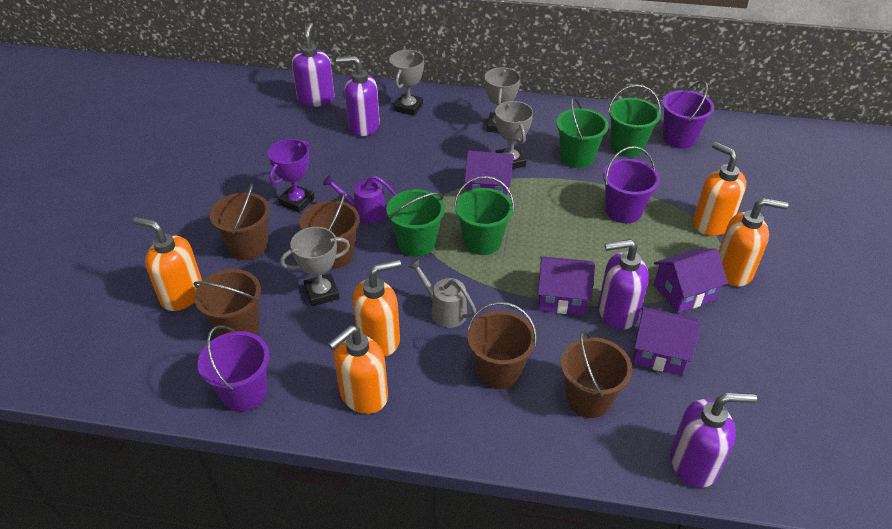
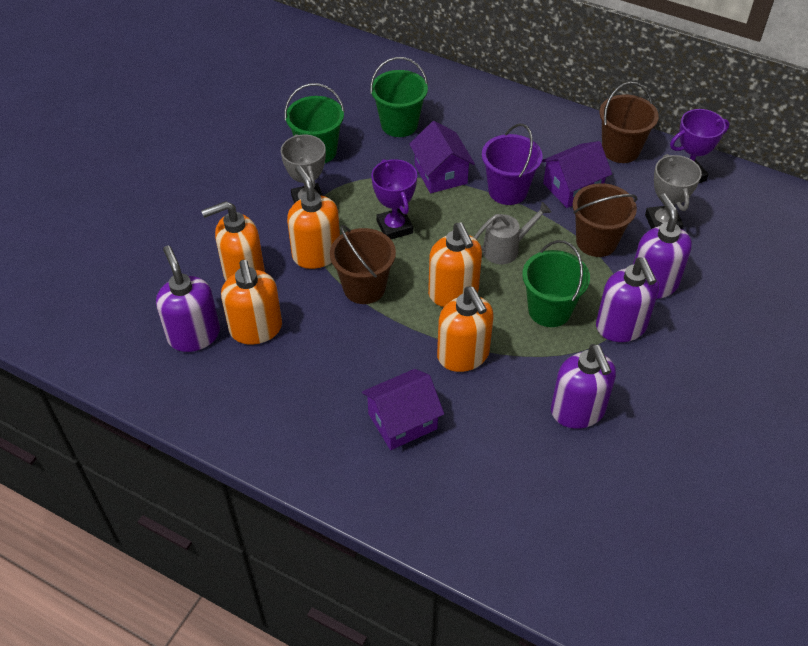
brown bucket: [194,269,261,336] [210,183,270,260] [300,192,360,269] [467,302,537,389] [561,330,632,418] = 5 -> [330,225,396,304] [573,183,637,257] [599,82,659,163] = 3
green bucket: [386,189,445,257] [454,176,515,255] [556,97,609,168] [608,84,661,157] = 4 -> [284,83,345,163] [370,57,428,137] [522,240,590,327] = 3
grey trophy: [280,227,350,306] [389,50,424,116] [485,67,521,133] [495,101,533,169] = 4 -> [281,134,326,203] [645,154,702,229] = 2
purple bucket: [198,325,270,412] [603,146,660,223] [662,81,714,149] = 3 -> [482,124,543,205] = 1
purple house: [464,150,514,196] [538,256,595,315] [633,307,701,375] [654,249,728,313] = 4 -> [362,369,444,450] [409,121,475,193] [542,141,612,208] = 3
purple trophy: [268,139,315,213] = 1 -> [371,159,417,239] [670,109,729,183] = 2
purple watering can: [323,175,396,224] = 1 -> none = 0

